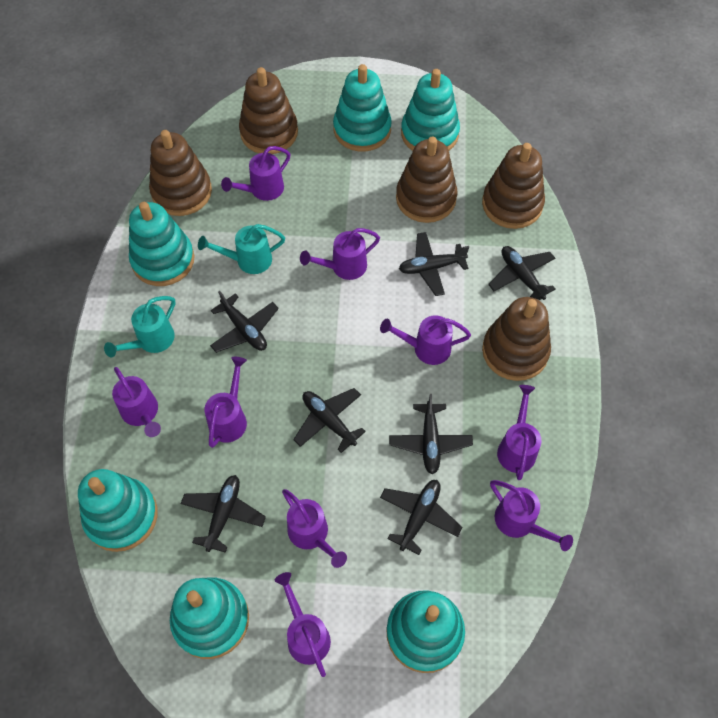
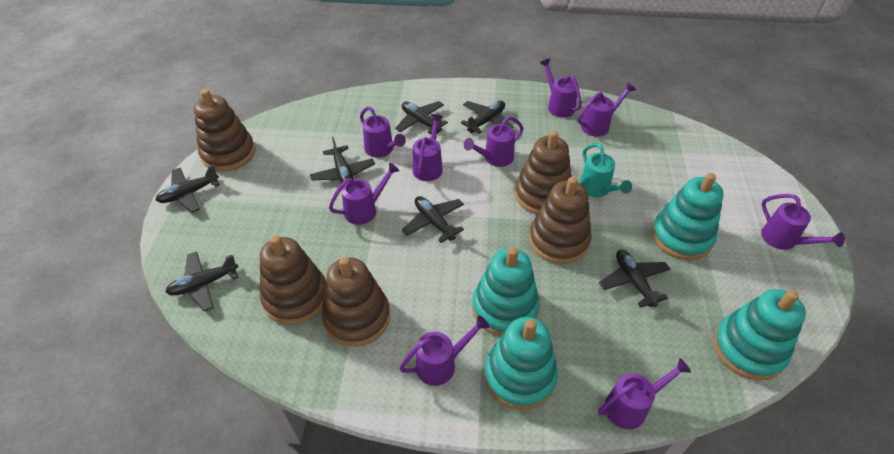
turquoise stacking toy: [78,469,158,552] [129,202,195,286] [170,578,249,659] [333,64,392,152] [386,590,465,673] [401,69,460,151] = 6 -> [472,247,540,336] [484,317,558,410] [652,173,724,260] [713,289,806,381] = 4
turquoise watering can: [104,296,176,357] [198,224,285,274] = 2 -> [579,143,632,197] = 1

